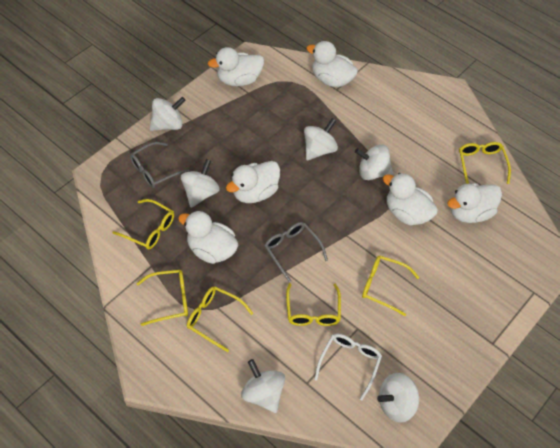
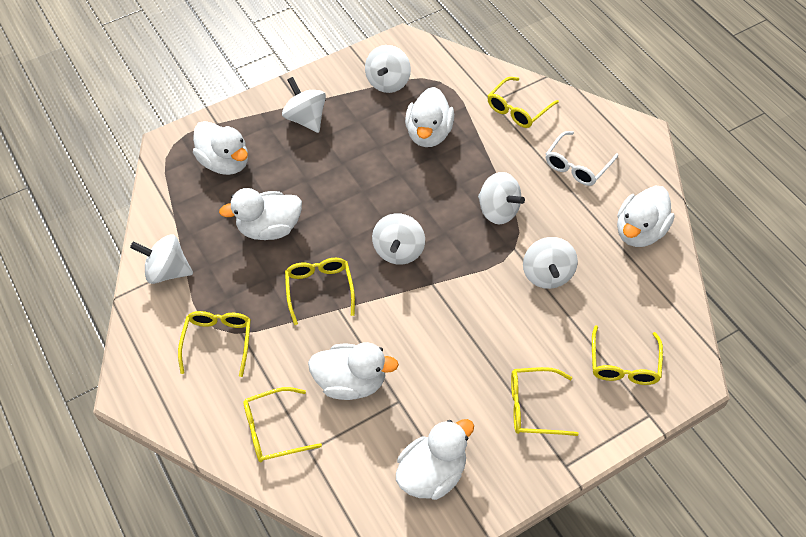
grey glasses: [130,142,190,188] [264,222,328,282] = 2 -> none = 0

